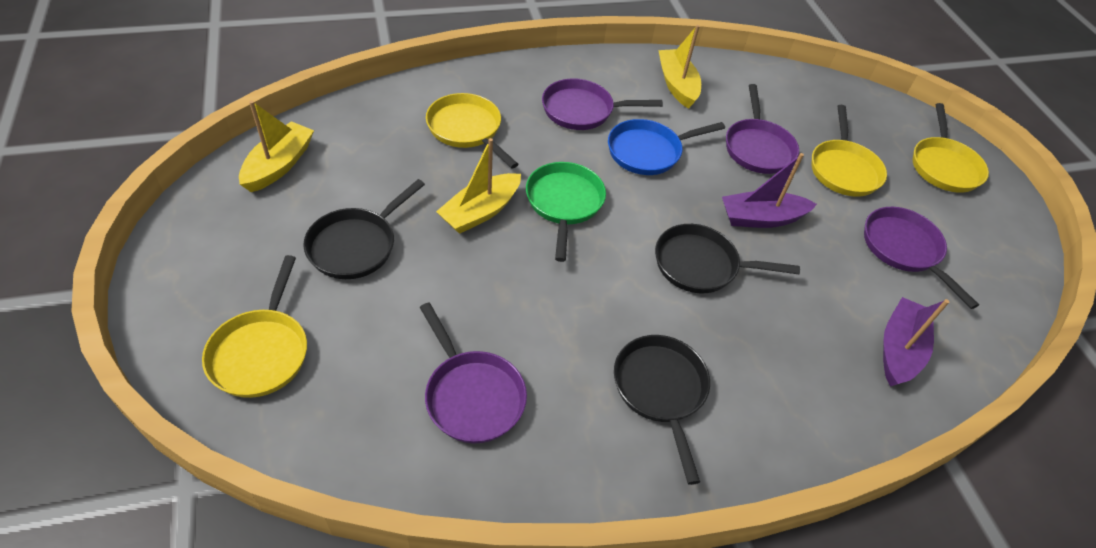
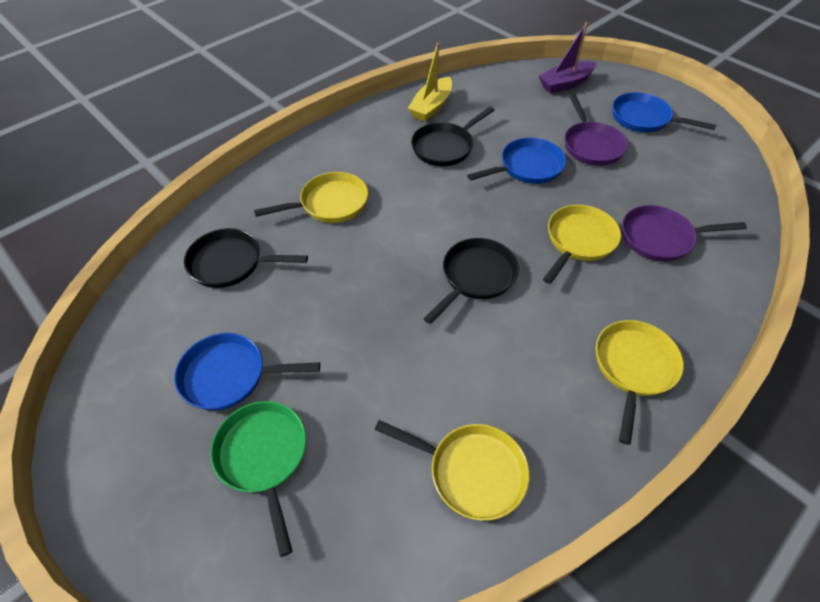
blue pan: [608,119,725,175] = 1 -> [174,333,320,411] [467,138,566,184] [612,92,716,132] = 3
purple boat: [722,153,817,228] [883,297,949,387] = 2 -> [539,22,597,94] = 1
purple pan: [420,303,527,443] [542,78,663,130] [726,84,799,174] [864,207,979,309] = 4 -> [564,94,628,166] [622,205,747,262] = 2
yellow boat: [239,101,314,192] [436,138,521,234] [658,25,701,109] = 3 -> [408,43,452,122] = 1

